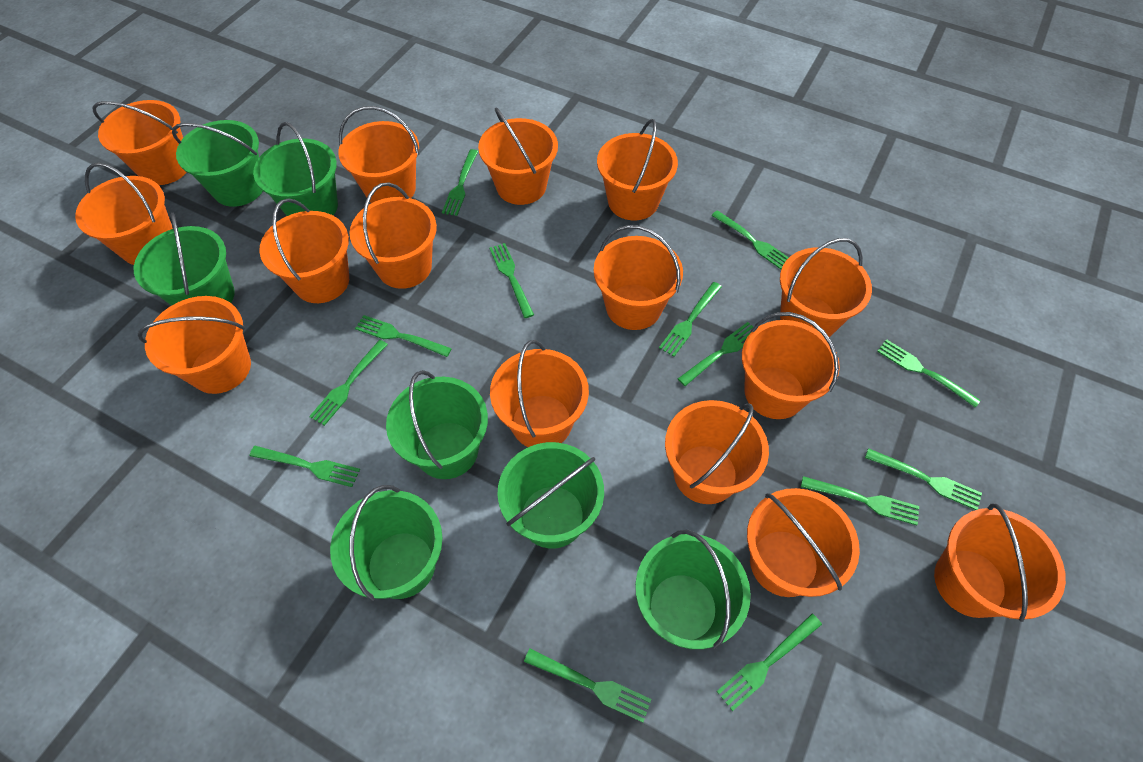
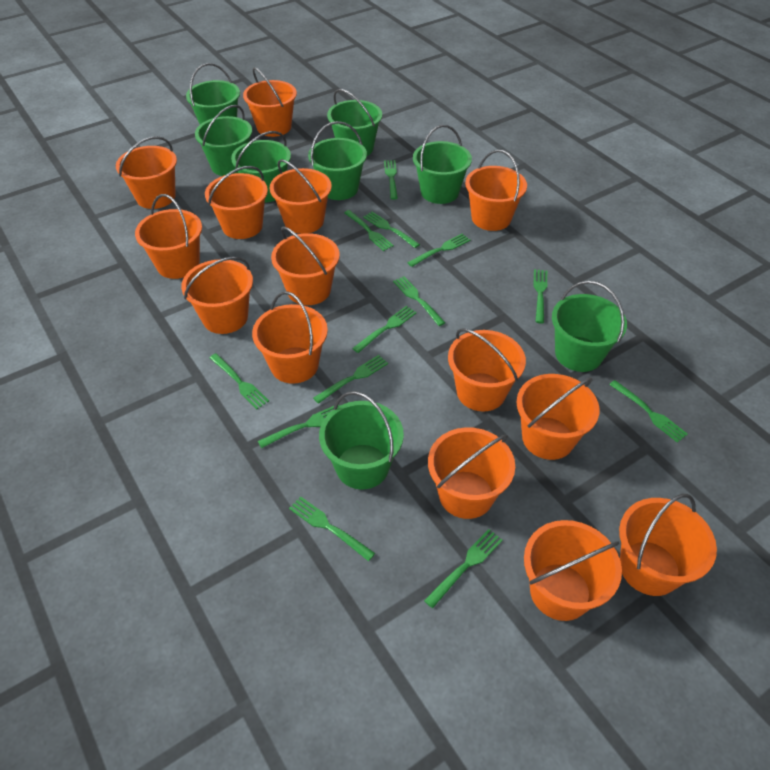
green bucket: [134,213,235,306] [172,120,263,207] [253,122,338,216] [330,485,443,601] [386,370,488,479] [497,442,604,549] [635,530,751,649] = 7 -> [186,63,240,124] [195,105,252,176] [231,131,291,202] [308,121,367,200] [319,391,404,490] [327,89,382,156] [413,125,472,204] [552,281,627,372] = 8
orange bucket: [75,162,173,265] [93,100,187,185] [138,296,251,394] [259,198,349,303] [338,106,419,203] [349,183,437,289] [478,108,558,205] [490,340,589,447] [594,225,683,330] [597,119,678,220] [665,400,769,504] [742,312,840,419] [747,488,860,597] [780,238,872,337] [934,504,1066,622] = 15 -> [116,136,177,209] [135,194,202,279] [181,257,253,334] [205,166,268,239] [243,67,297,137] [252,291,328,384] [270,159,332,234] [271,226,340,305] [428,427,515,519] [448,328,526,412] [465,150,527,231] [516,374,600,460] [524,520,622,621] [619,494,717,596] = 14

